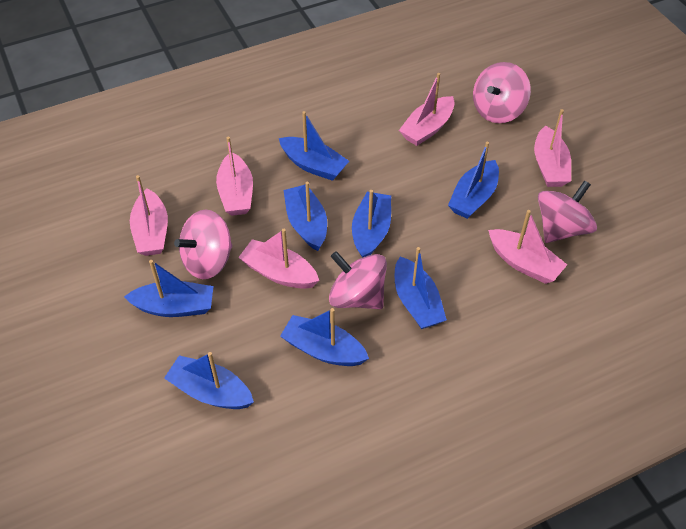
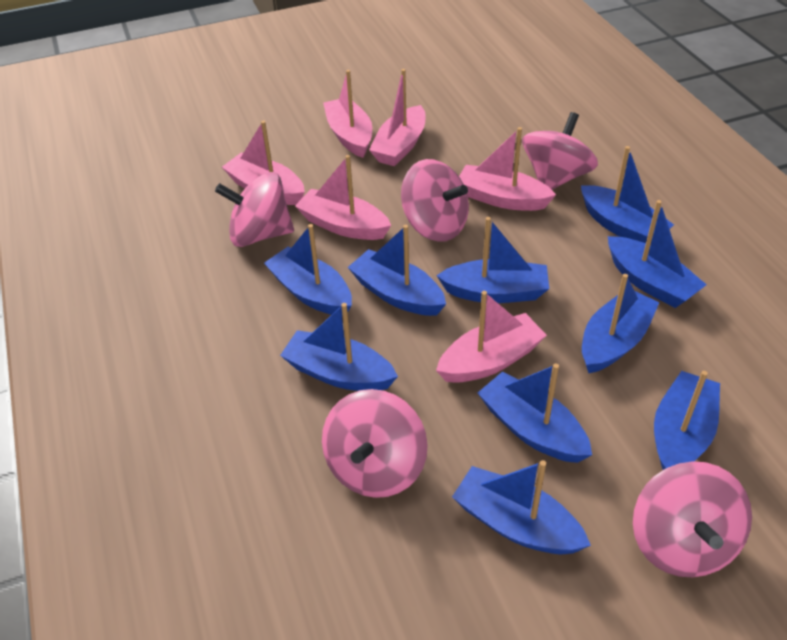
blue boat: [124,260,214,317] [164,352,254,409] [279,111,349,181] [280,308,369,366] [284,182,327,251] [352,190,391,258] [395,247,447,329] [448,142,499,219] = 8 -> [264,224,352,315] [280,303,398,391] [348,225,446,316] [436,217,549,303] [452,460,591,554] [478,363,592,463] [581,146,674,243] [582,274,660,373] [608,200,707,308] [654,371,720,470] = 10
pink spinning top: [174,209,232,279] [329,251,387,309] [473,62,531,123] [538,180,597,243] = 4 -> [215,172,294,247] [322,389,428,498] [401,159,469,242] [522,112,598,190] [633,461,752,577] = 5

